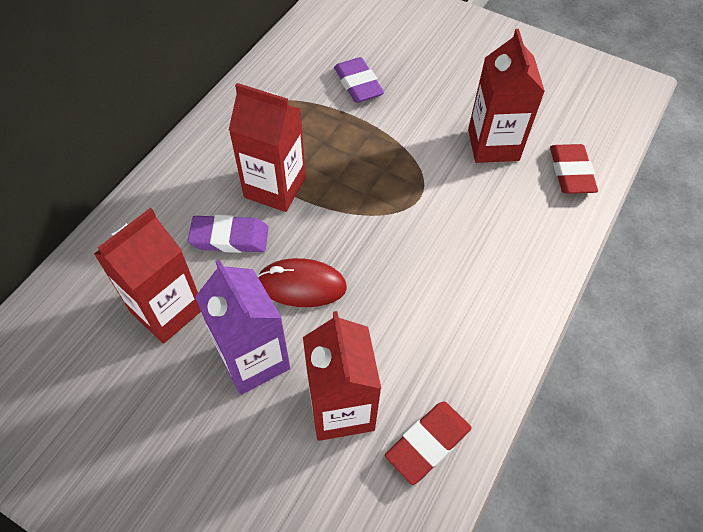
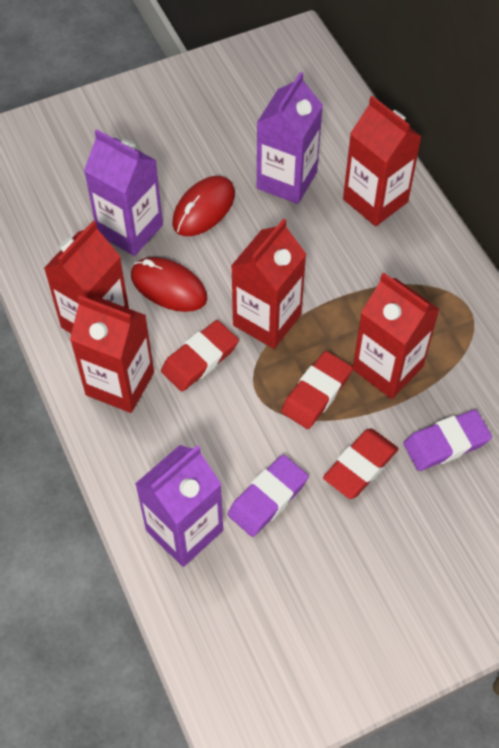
purple carton: [195,260,290,395] = 1 -> [84,129,163,256] [135,445,223,567] [257,72,323,204] = 3
red carton: [94,208,201,344] [229,83,306,212] [303,311,381,441] [468,29,545,163] = 4 -> [44,221,129,333] [70,295,154,413] [231,218,306,349] [343,96,422,226] [352,273,440,399] = 5
red eraser: [385,401,471,485] [550,144,598,194] = 2 -> [161,320,239,391] [281,351,353,429] [323,428,399,499] = 3
red mouse: [257,258,347,307] = 1 -> [131,257,207,312] [172,176,235,236] = 2

